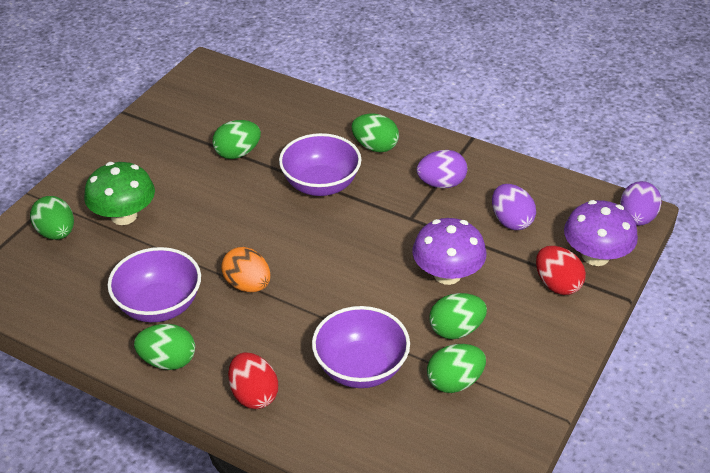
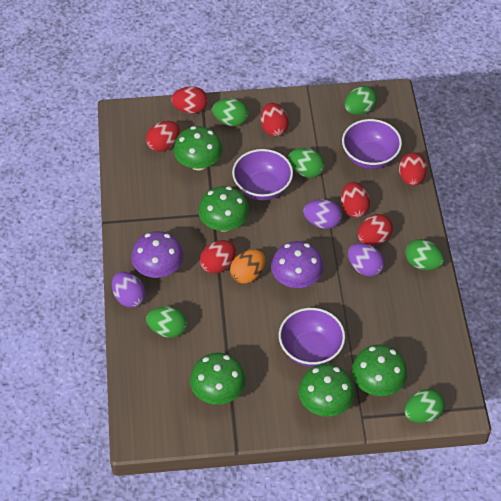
green mushroom: [84,162,155,225] = 1 -> [173,126,223,171] [190,353,246,405] [198,186,249,232] [299,364,355,416] [352,345,408,396] = 5
red egg: [228,352,278,409] [536,246,586,295] = 2 -> [146,121,180,152] [171,86,208,114] [200,240,236,274] [260,103,289,137] [341,182,370,218] [357,214,393,245] [399,153,427,186] = 7

